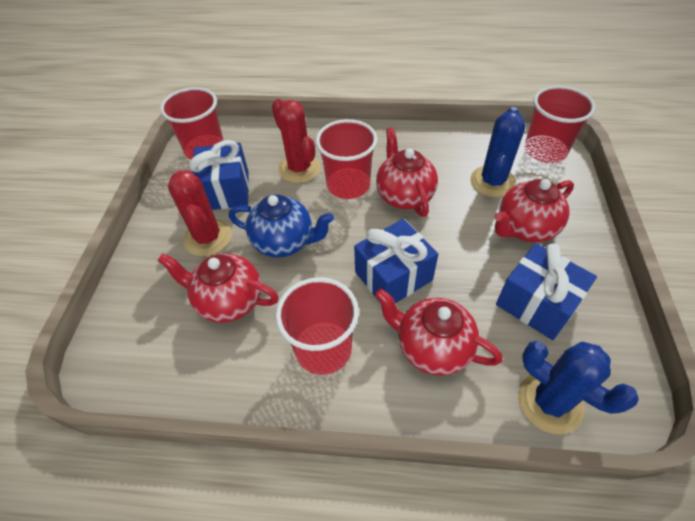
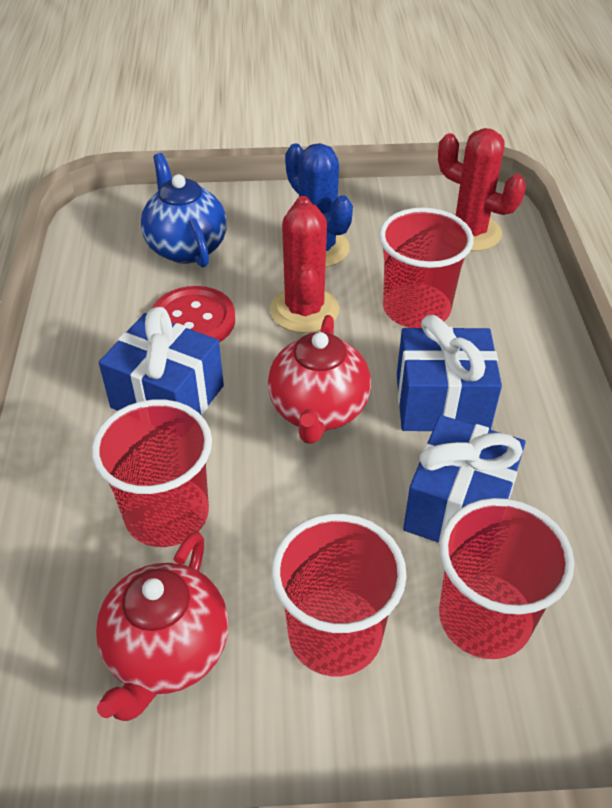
blue cactus: [470,107,526,197] [518,341,639,434] = 2 -> [285,143,353,267] = 1
red button: none = 0 -> [151,286,235,343] = 1
red teapot: [157,253,279,323] [375,289,502,376] [376,127,438,217] [494,179,574,242] = 4 -> [96,531,228,721] [268,315,371,444] = 2

